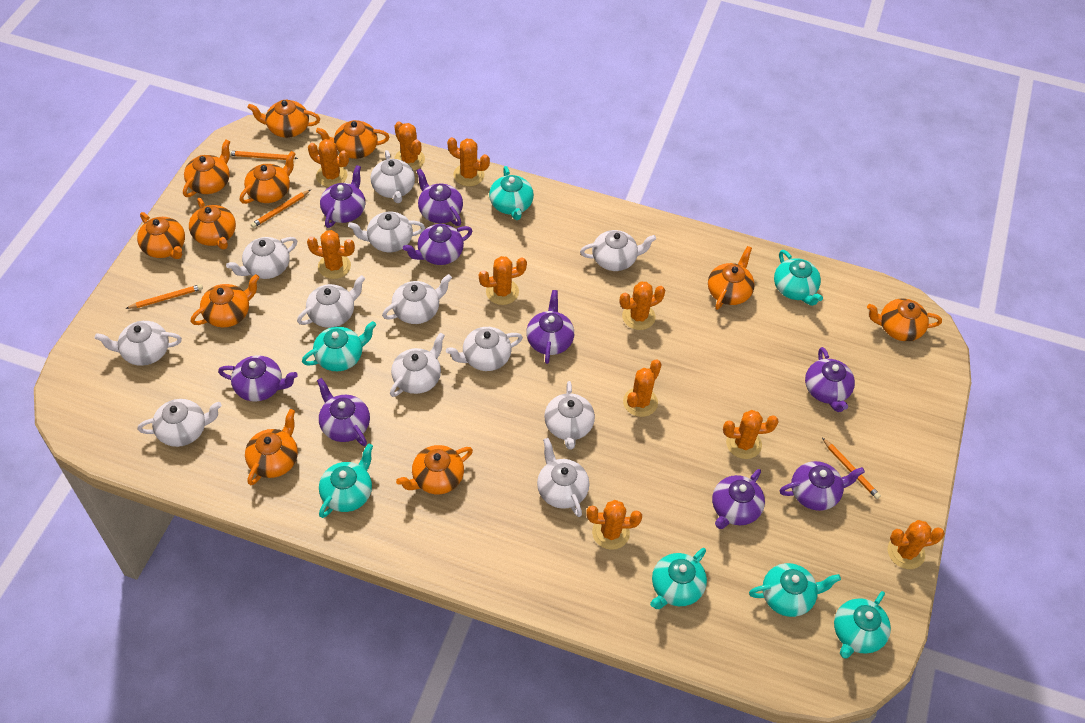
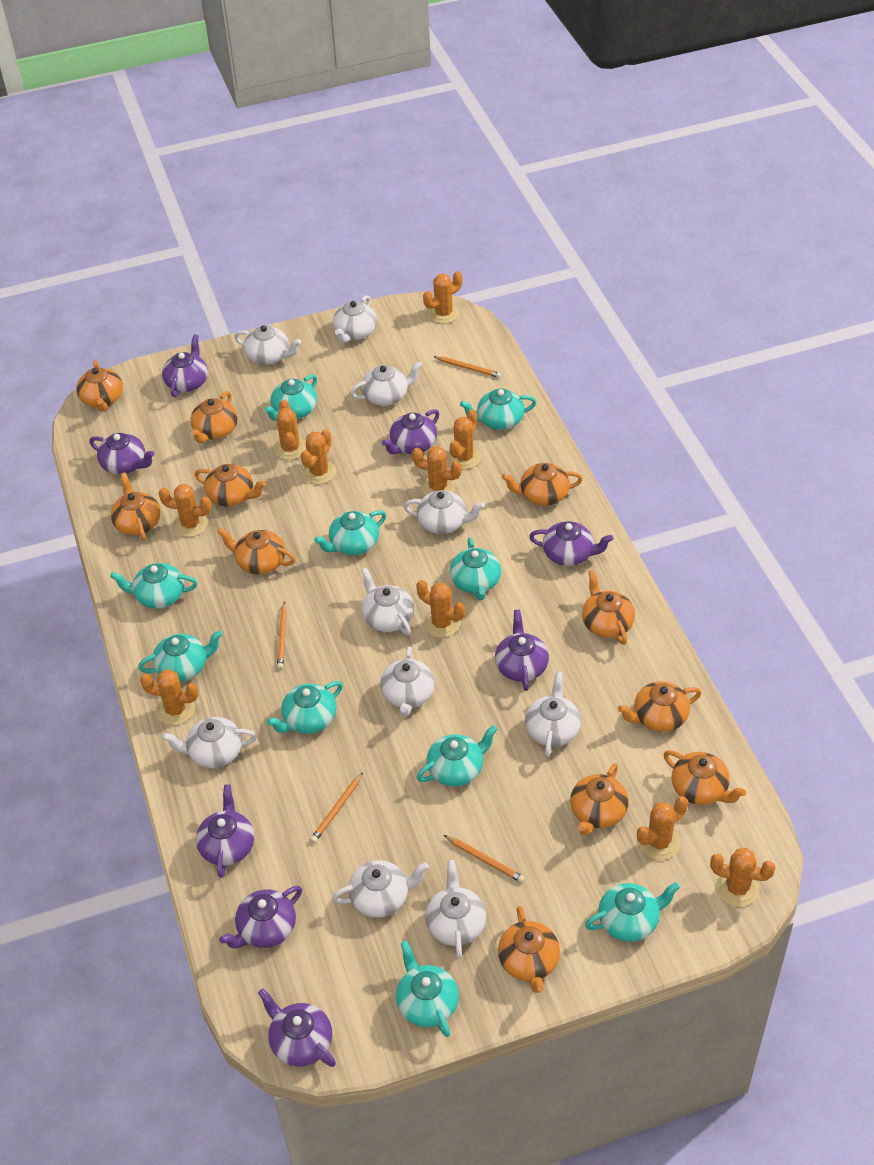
purple teapot: [218,355,298,402] [317,378,370,446] [320,165,365,228] [403,224,473,265] [416,168,463,226] [526,290,574,364] [712,469,765,529] [780,461,865,511] [805,347,855,412] = 9 -> [90,433,155,475] [162,335,208,397] [196,785,254,878] [219,886,302,948] [258,989,336,1067] [382,409,439,454] [495,610,549,691] [529,521,613,566] = 8
turquoise teapot: [302,321,376,371] [319,443,373,518] [489,166,534,220] [650,548,707,609] [749,563,841,617] [774,250,823,306] [834,591,891,658] = 7 -> [110,563,198,609] [138,630,223,682] [264,374,317,421] [267,681,343,734] [314,510,386,555] [396,940,459,1037] [417,725,498,787] [450,537,501,600] [460,389,537,430] [585,882,680,942] = 10
white teapot: [95,321,182,366] [137,399,222,447] [226,237,297,279] [297,275,365,328] [348,212,425,252] [371,150,415,203] [382,274,452,324] [390,333,445,397] [446,327,523,371] [537,438,590,517] [544,381,595,449] [580,230,656,271] = 12 -> [162,717,257,768] [234,325,301,365] [332,860,429,918] [333,295,377,343] [350,362,422,406] [361,568,414,635] [380,647,435,717] [403,490,485,534] [425,860,486,959] [525,671,581,757] = 10

